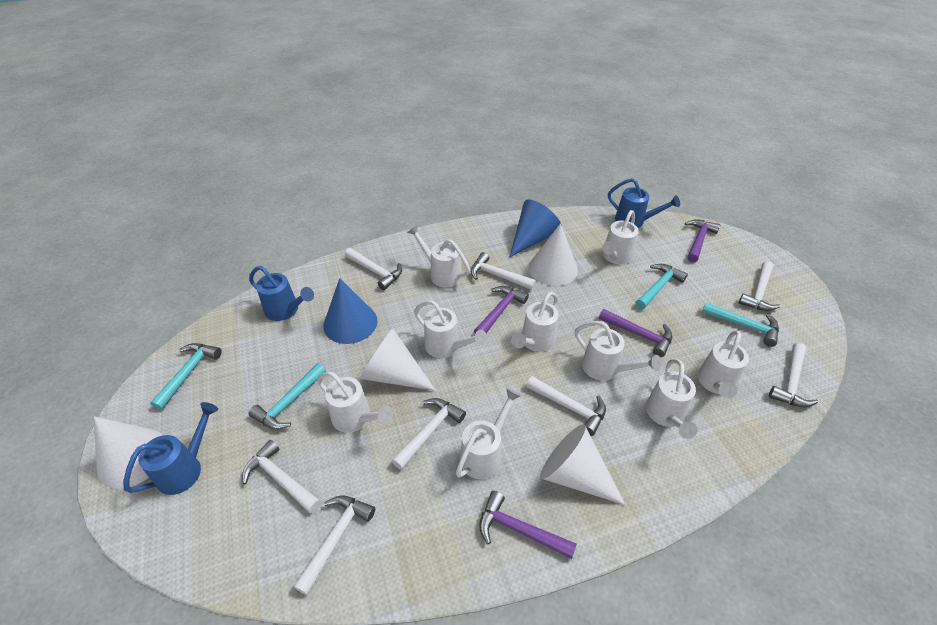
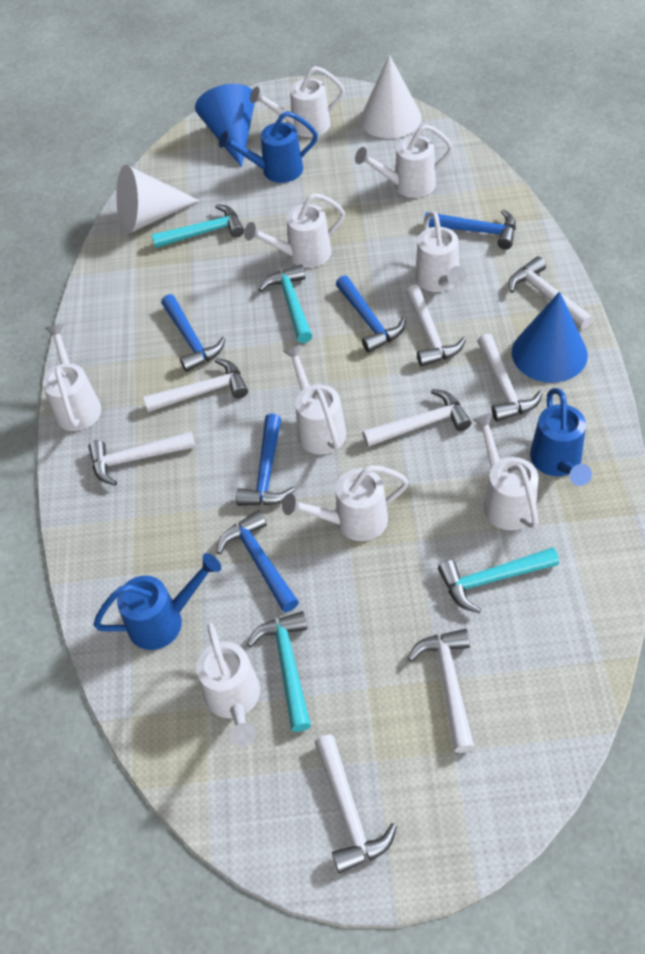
blue hammer: none = 0 -> [161,294,226,372] [216,510,299,612] [236,414,295,506] [336,275,406,353] [424,209,516,249] = 5
purple hammer: [474,286,529,334] [479,491,577,559] [599,309,672,357] [685,219,720,263] = 4 -> none = 0
white cone: [94,416,162,489] [360,329,436,391] [529,223,578,286] [540,424,625,505] = 4 -> [116,165,199,234] [360,54,422,139] = 2

